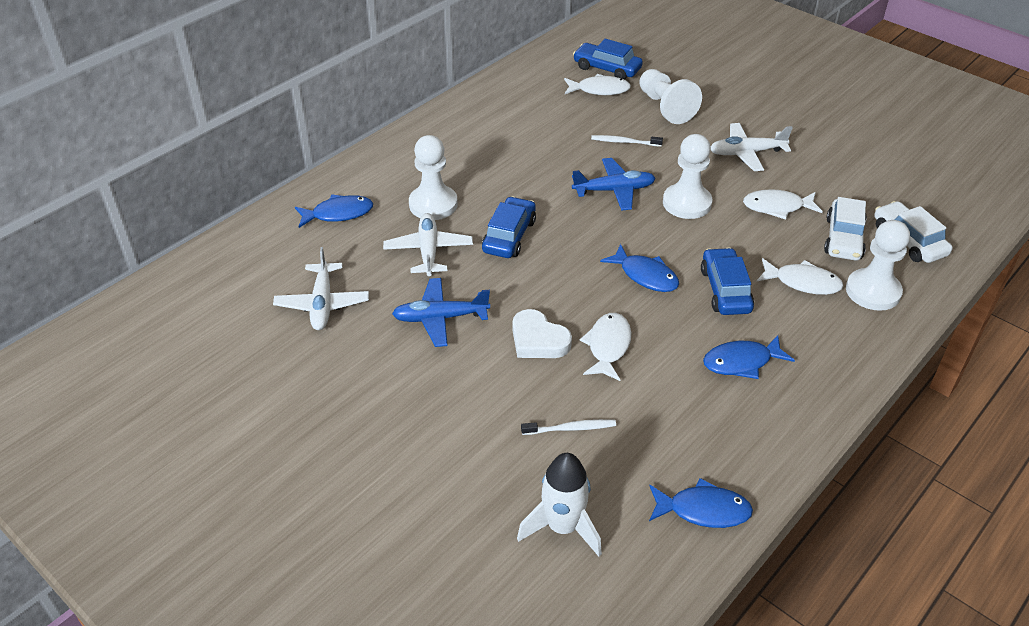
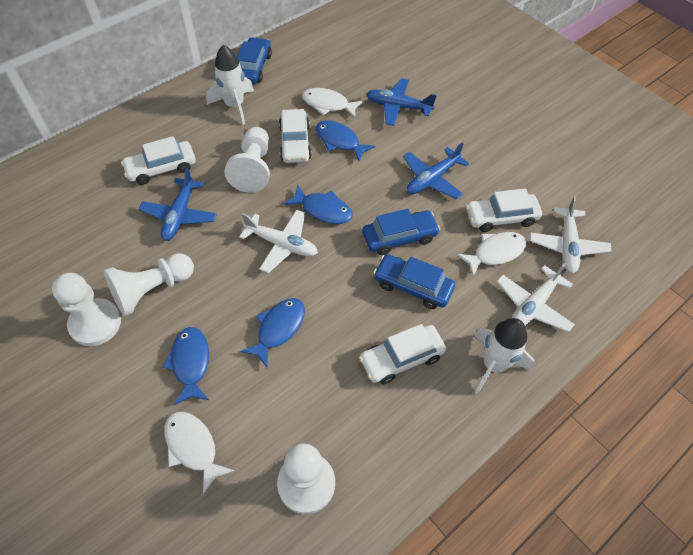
blue plane: [392,278,490,347] [572,158,656,211] = 2 -> [139,167,217,241] [366,78,437,126] [403,142,469,199] = 3
white car: [824,197,867,261] [874,201,953,263] = 2 -> [121,136,196,185] [279,109,312,163] [359,324,446,384] [466,188,542,232] = 4
white fish: [564,74,631,95] [580,313,631,381] [743,189,823,220] [757,258,844,295] = 4 -> [164,412,235,495] [302,88,364,118] [456,232,526,277] = 3
white heart: [513,309,572,358] = 1 -> none = 0
white rocket: [517,453,602,557] = 1 -> [206,45,254,125] [474,318,534,394] = 2
white toothbrush: [521,419,616,435] [591,135,663,147] = 2 -> none = 0

